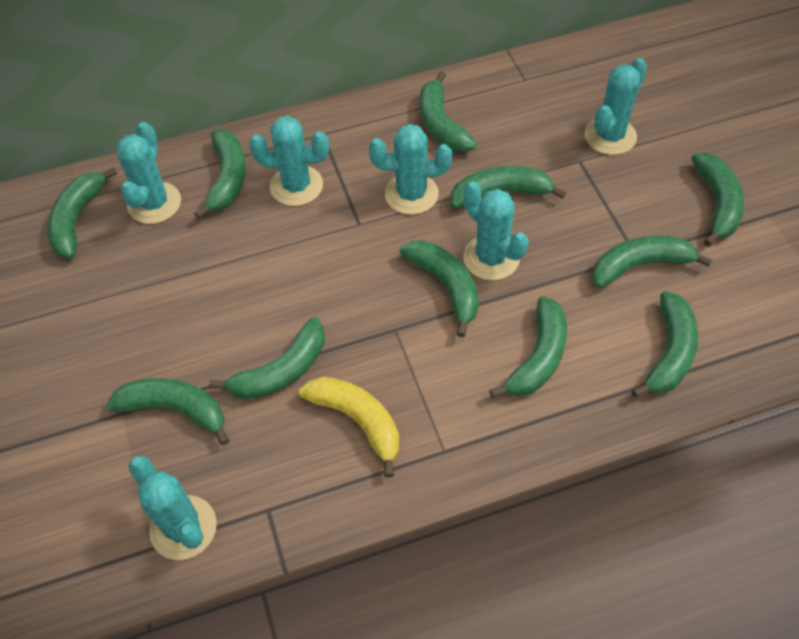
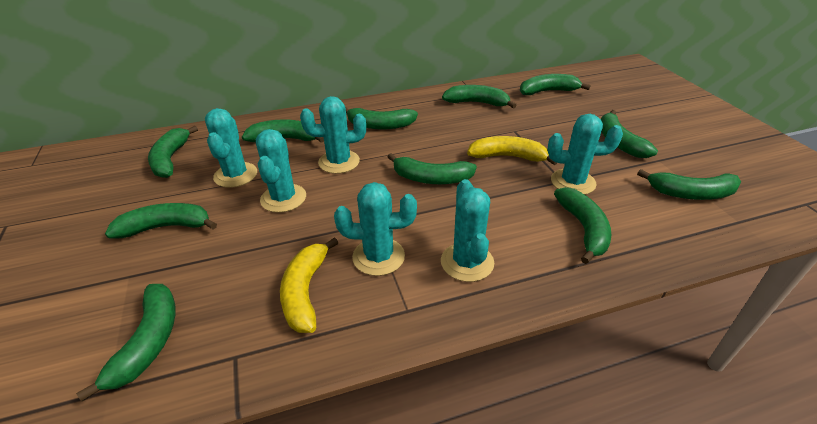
yellow banana: [299,377,399,478] = 1 -> [280,237,338,333] [467,136,557,165] = 2

